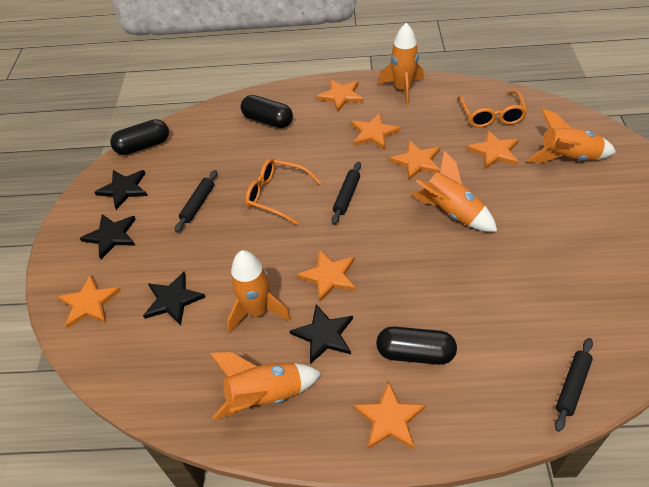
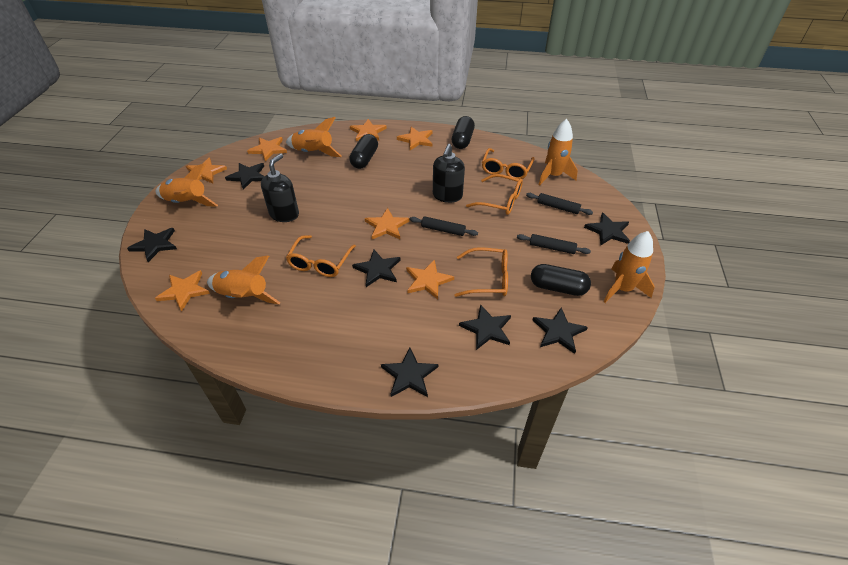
black soap dispenser: none = 0 -> [261,154,299,222] [433,144,465,203] = 2
black star: [80,214,136,259] [94,170,148,210] [143,272,205,326] [290,304,353,364] = 4 -> [127,228,177,262] [225,163,264,190] [352,250,400,287] [381,348,438,397] [459,304,511,350] [533,308,588,354] [584,213,630,245] = 7
orange glasses: [245,159,321,225] [458,90,528,128] = 2 -> [286,235,356,277] [455,247,508,297] [466,174,523,215] [482,148,535,179] = 4

